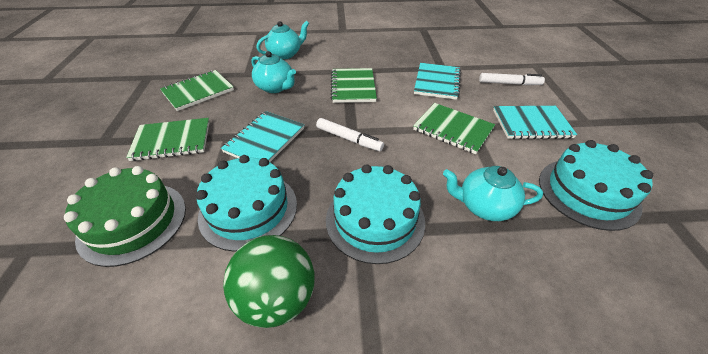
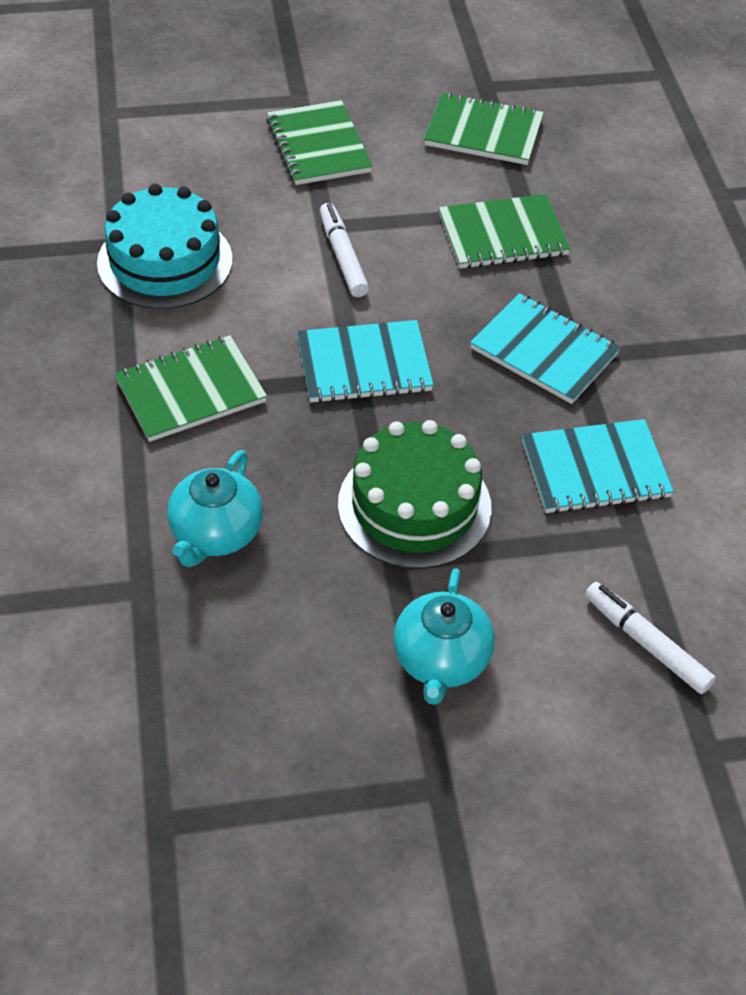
green ball: [223,235,315,328] = 1 -> none = 0
turquoise cake: [196,155,297,252] [326,164,425,264] [539,140,653,231] = 3 -> [97,184,233,309] = 1
turquoise teapot: [251,51,296,93] [257,21,309,59] [443,166,543,221] = 3 -> [167,450,263,567] [393,568,494,705] = 2

